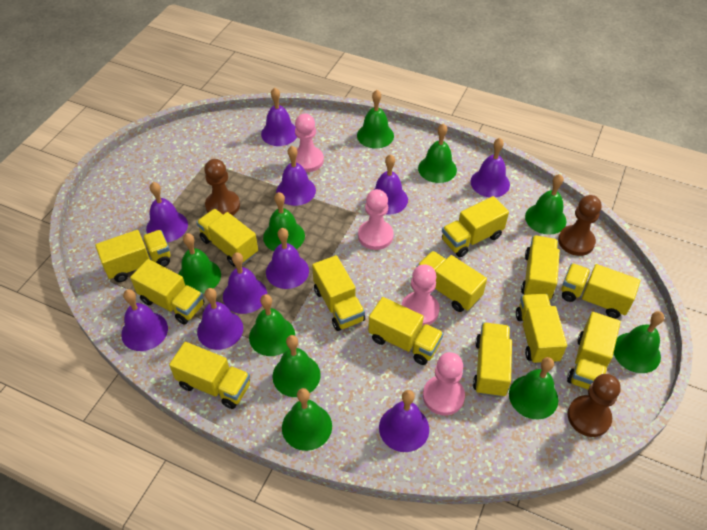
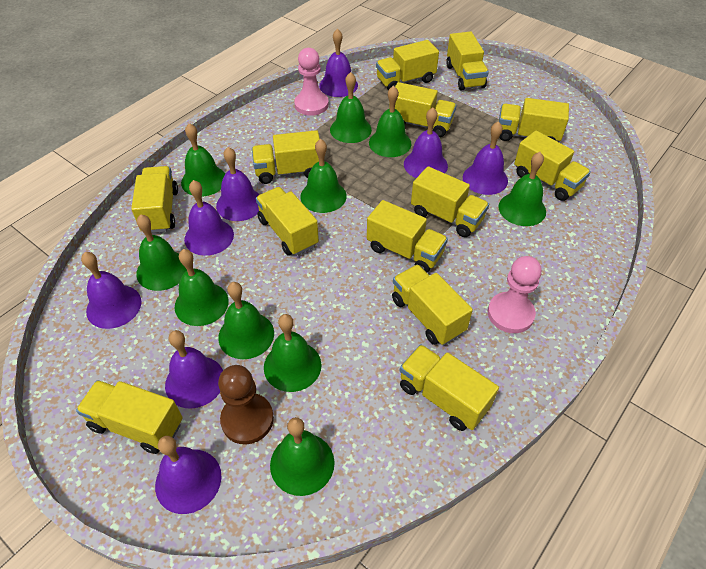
brown pawn: [204,159,240,216] [558,195,602,256] [568,374,621,437] = 3 -> [218,365,274,445] = 1
pink pawn: [295,114,324,172] [358,189,394,250] [401,264,440,326] [423,352,465,416] = 4 -> [294,48,329,116] [488,256,542,333] = 2
purple bell: [121,289,168,351] [146,182,188,242] [197,288,243,350] [223,252,267,314] [261,88,297,146] [266,228,309,289] [276,146,316,206] [374,154,408,215] [379,390,429,452] [471,138,510,197] = 10 -> [81,252,142,329] [155,436,222,514] [165,330,223,409] [184,180,234,256] [216,147,260,221] [319,29,358,97] [404,107,448,178] [463,121,508,195] = 8

